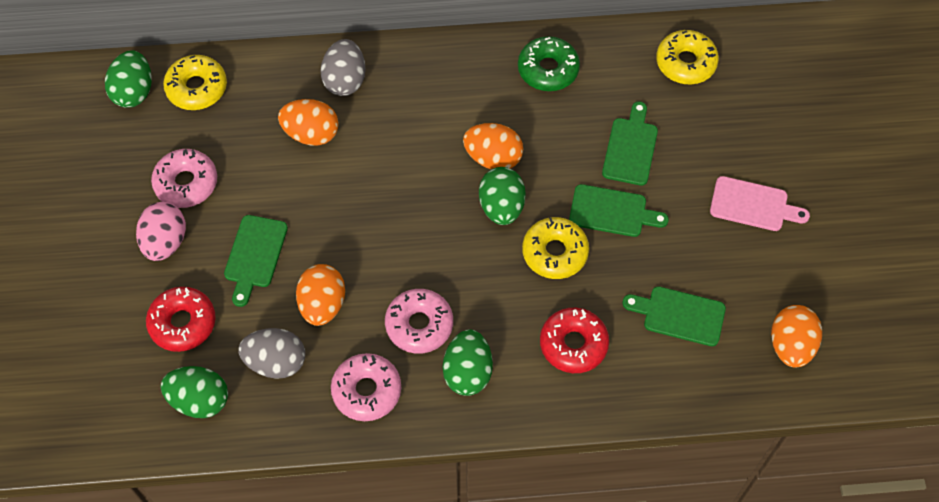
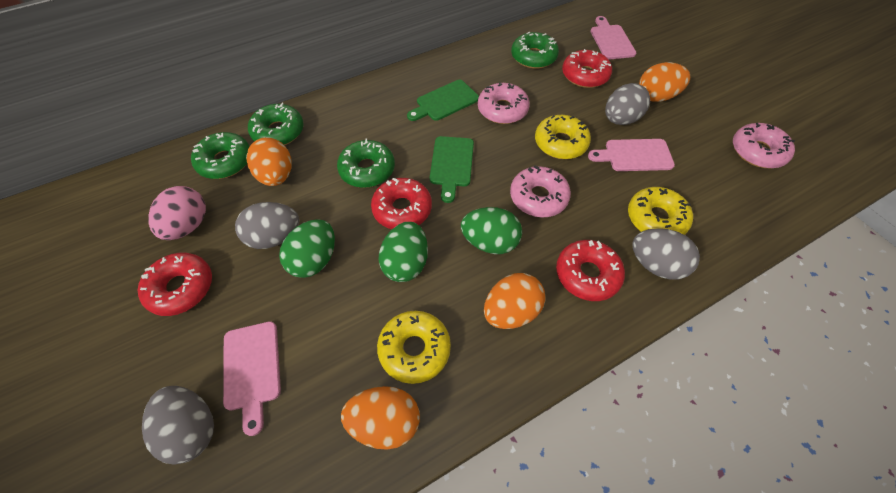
green cutting board: [224,215,288,307] [569,184,669,237] [602,102,658,186] [623,286,726,346] = 4 -> [407,80,479,121] [430,136,474,203] = 2
green donut: [518,36,580,91] = 1 -> [191,132,250,179] [248,103,304,145] [337,138,395,188] [511,32,559,69] = 4
green egg: [105,51,151,108] [161,366,228,418] [443,329,493,396] [479,167,526,225] = 4 -> [279,219,335,278] [378,222,428,282] [461,207,522,254] = 3
grey egg: [238,328,305,379] [320,39,366,96] = 2 -> [142,386,214,464] [235,202,299,249] [605,83,650,125] [632,228,700,280] = 4
pink cutting board: [710,176,810,231] = 1 -> [223,321,281,436] [588,139,675,171] [590,16,636,59] = 3
red donut: [146,287,216,352] [540,308,609,373] = 2 -> [138,253,212,316] [371,178,432,229] [556,240,625,301] [562,49,612,88] = 4

